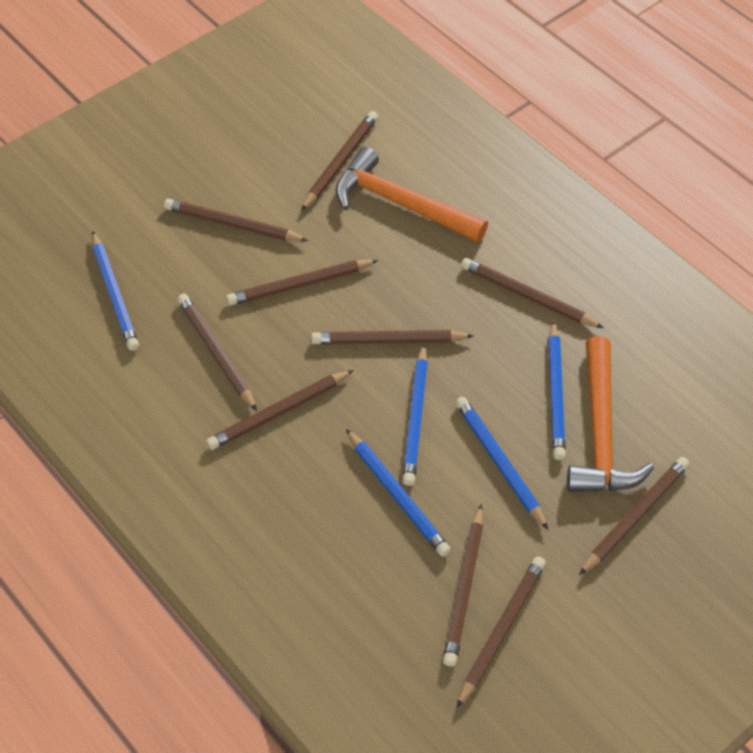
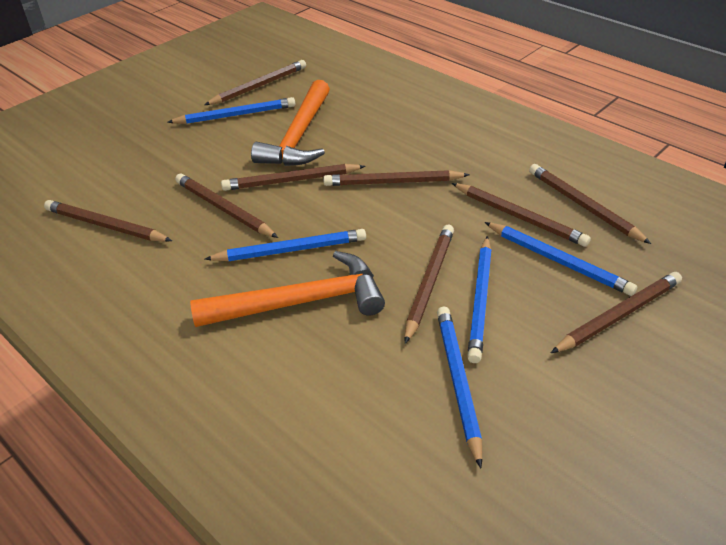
brown pencil: [164,199,308,241] [177,293,257,411] [206,370,353,450] [226,259,378,306] [301,111,378,211] [311,330,474,345] [443,504,483,667] [457,556,546,708] [461,258,604,328] [579,457,690,575] = 10 -> [44,200,172,242] [175,173,278,238] [204,60,306,105] [221,164,365,191] [323,170,470,186] [404,225,454,344] [452,183,591,247] [529,164,651,244] [551,272,682,353] = 9

